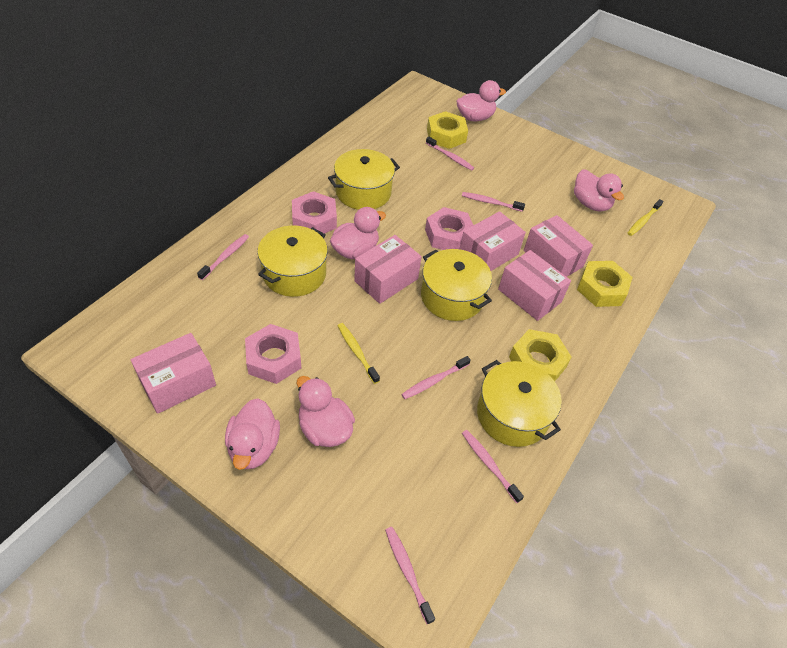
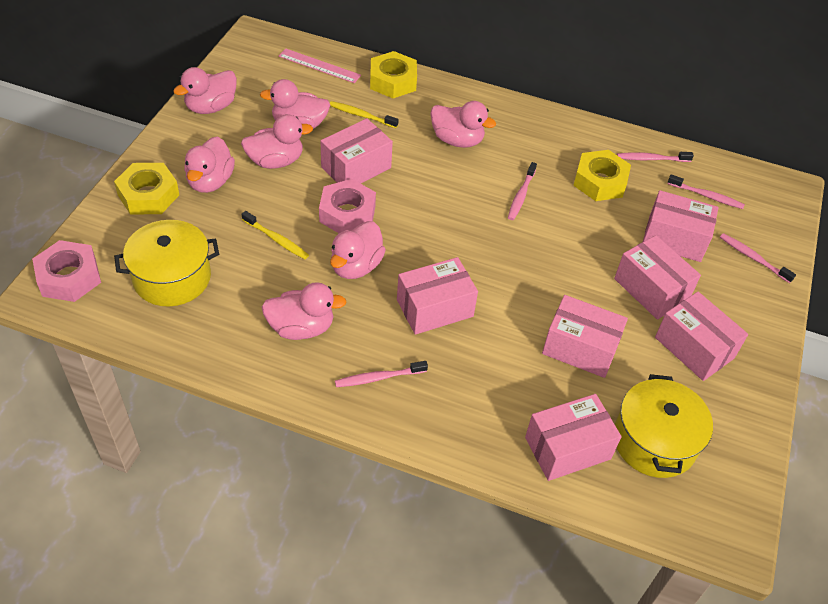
pink box: [131,333,216,414] [354,235,422,304] [460,211,526,271] [498,250,571,321] [524,215,593,277] = 5 -> [321,118,393,184] [397,257,478,335] [525,394,622,481] [542,295,628,378] [614,235,701,319] [643,190,719,262] [655,292,748,381] = 7
pink duck: [225,398,280,470] [297,376,355,447] [330,207,386,259] [456,80,506,122] [574,169,624,212] = 5 -> [174,67,237,114] [184,136,235,193] [241,114,313,169] [260,79,330,129] [262,282,347,340] [330,221,386,279] [430,101,496,148] = 7
pink nut: [245,324,301,384] [292,191,337,234] [425,207,473,250] = 3 -> [32,240,101,302] [319,179,376,233] = 2
pink ruler: none = 0 -> [279,48,361,83] = 1
pink toothbrush: [197,234,249,280] [385,527,435,624] [401,356,471,399] [426,137,474,171] [462,192,525,212] [462,430,524,503] = 6 -> [335,361,428,387] [508,162,537,220] [617,152,694,162] [668,174,745,209] [720,233,796,283] = 5
yellow pot: [257,226,328,297] [328,149,400,210] [421,249,492,321] [477,360,562,447] = 4 -> [114,220,219,306] [615,374,713,478] = 2

